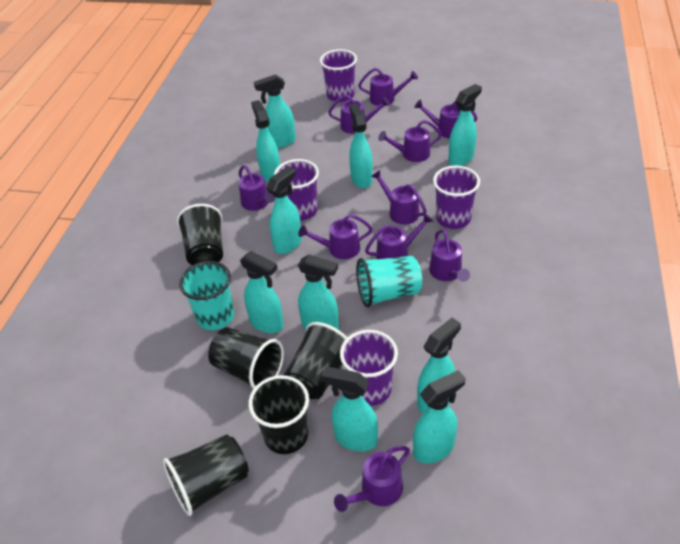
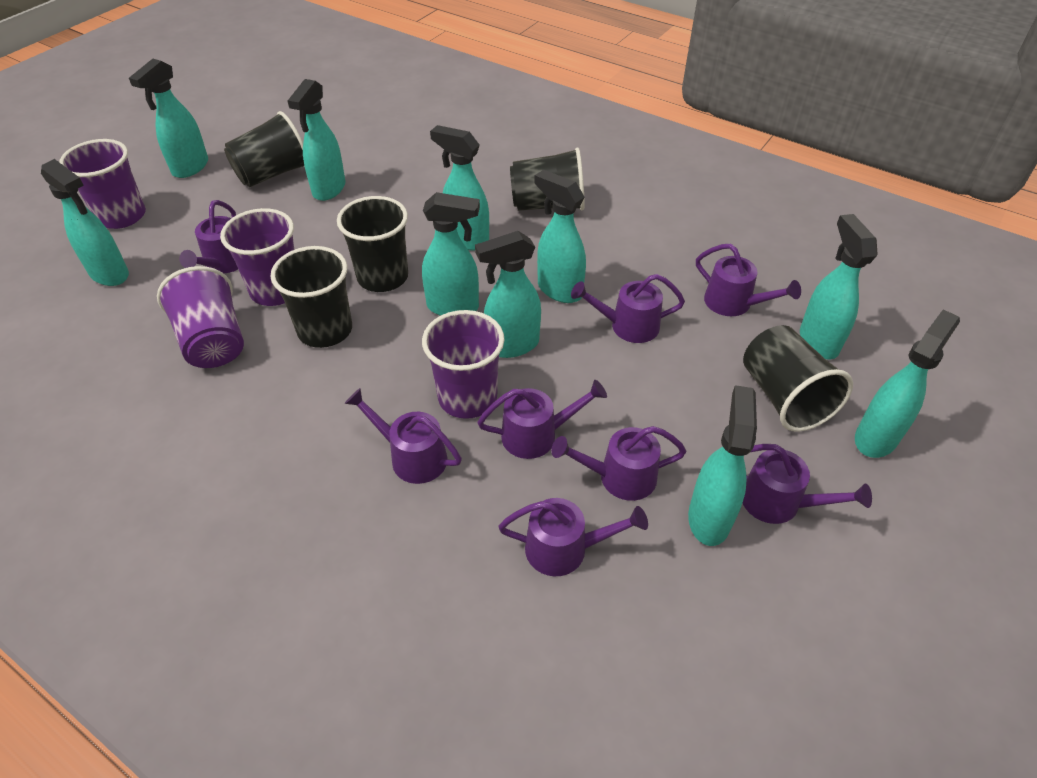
purple watering can: [239,165,275,211] [298,214,373,259] [328,95,390,134] [334,446,410,512] [358,68,418,106] [365,213,433,259] [371,170,427,225] [378,120,442,162] [414,99,477,139] [429,229,470,282] = 10 -> [179,200,238,273] [345,388,462,484] [477,380,607,459] [498,498,648,576] [551,426,687,501] [571,274,685,343] [696,244,801,316] [742,444,872,524] = 8
turquoise cup: [179,261,234,330] [356,256,422,307] = 2 -> none = 0

